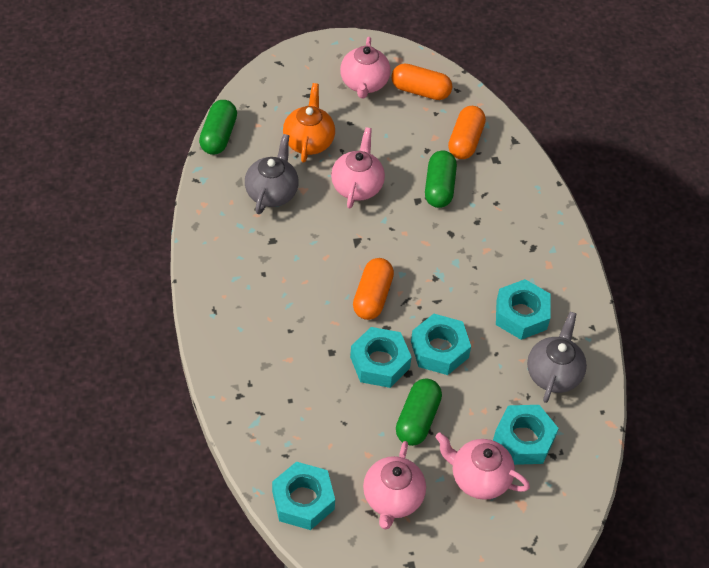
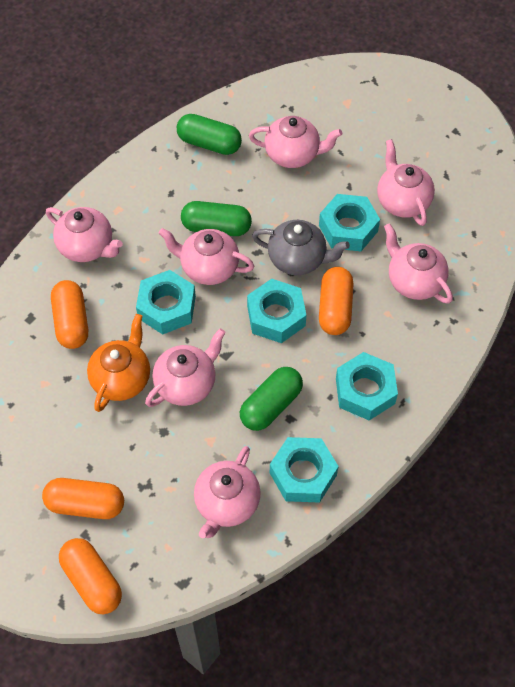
grey teapot: [245,134,299,214] [527,312,587,403] = 2 -> [252,220,350,275] = 1
orange capsule: [353,258,394,320] [391,63,452,100] [448,106,486,159] = 3 -> [42,478,124,519] [51,280,88,349] [59,538,122,614] [319,267,354,335] = 4
pink teapot: [331,127,385,208] [340,37,391,98] [363,441,426,529] [435,432,530,500] = 4 -> [46,207,123,262] [145,328,226,407] [159,228,254,285] [194,446,261,538] [249,116,342,168] [377,139,435,226] [384,223,453,304] = 7

